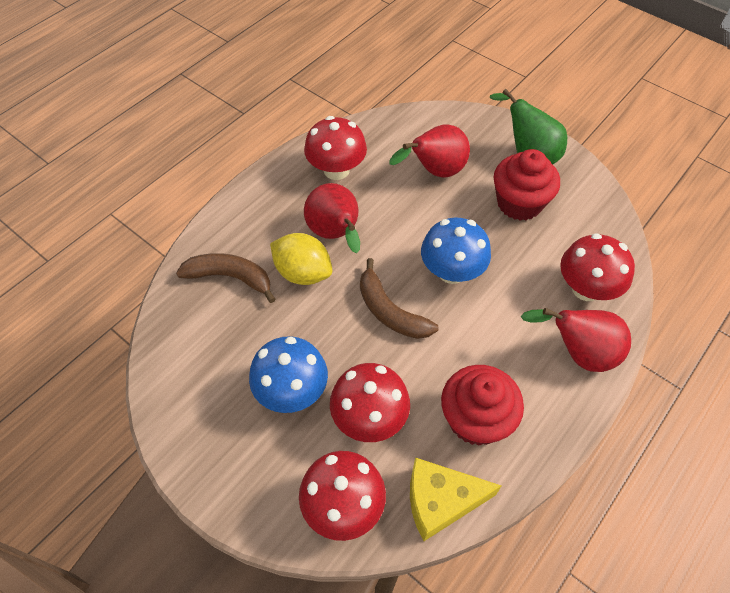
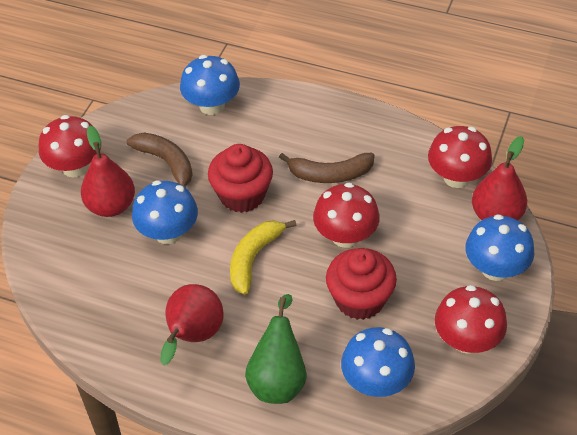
blue mushroom: [249,336,328,413] [421,218,491,284] = 2 -> [132,180,198,244] [180,55,240,115] [341,327,415,397] [465,214,534,281] = 4
yellow banana: none = 0 -> [230,220,297,295] = 1
yellow cheese: [410,457,501,541] = 1 -> none = 0
yellow lemon: [270,233,332,285] = 1 -> none = 0

